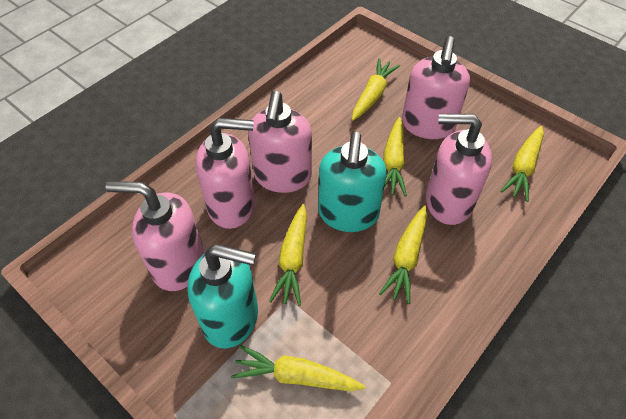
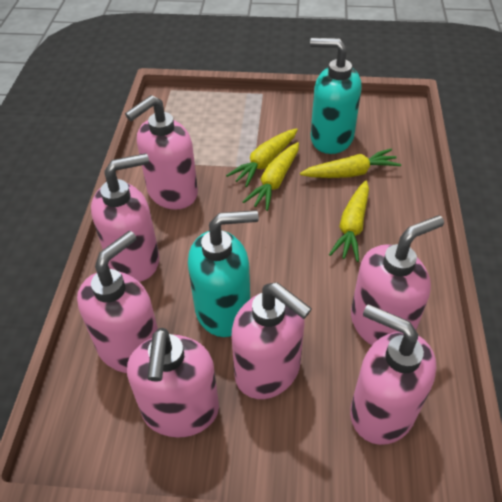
pink soap dispenser: [105,181,205,291] [195,118,255,229] [248,91,312,193] [402,36,470,139] [426,114,492,225] = 5 -> [77,231,158,373] [91,153,160,282] [125,95,198,210] [127,328,219,438] [231,282,312,399] [350,304,436,445] [351,215,444,345] = 7
yellow carrot: [231,345,365,391] [269,204,307,306] [352,58,400,121] [379,206,427,304] [383,117,407,196] [501,126,544,202] = 6 -> [226,128,298,187] [243,142,299,211] [300,149,401,178] [329,181,369,262] = 4

